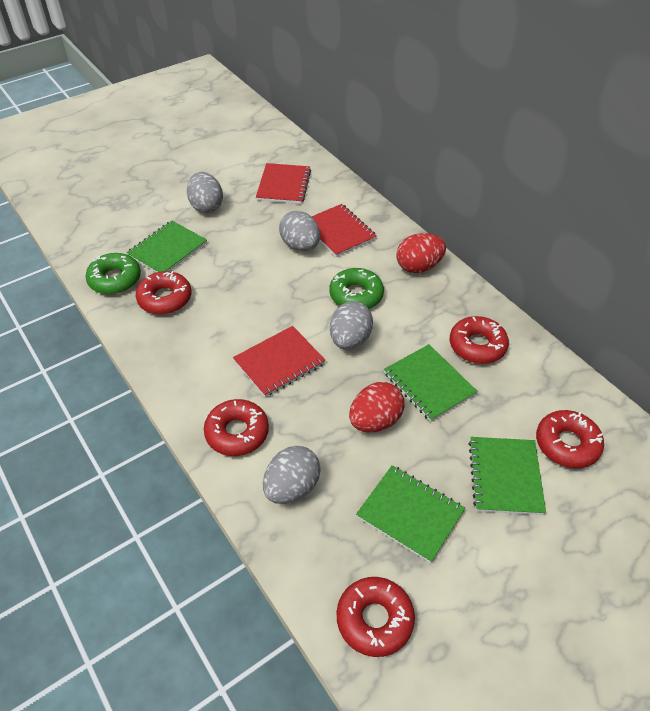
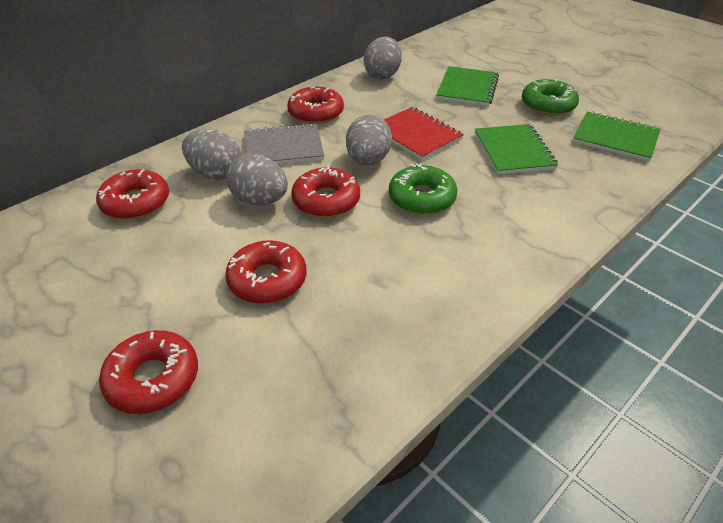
green notebook: [126,221,207,273] [356,465,465,563] [384,344,478,422] [468,437,546,515] = 4 -> [436,66,499,106] [475,124,558,174] [573,111,660,162] = 3
grey notebook: none = 0 -> [244,123,324,164] = 1
red egg: [349,382,405,432] [396,233,446,273] = 2 -> none = 0
red notebook: [233,326,326,397] [256,163,311,204] [311,204,377,257] = 3 -> [384,107,464,160] = 1

